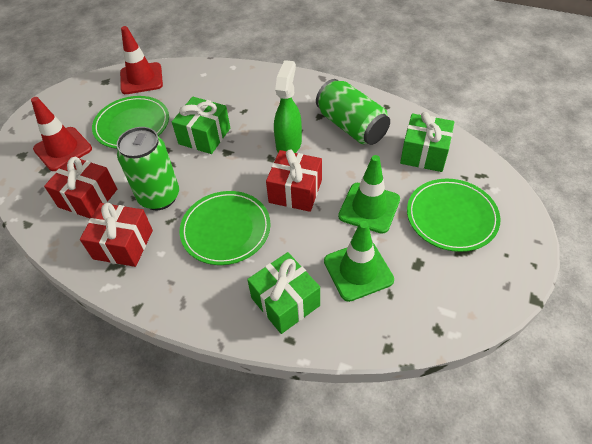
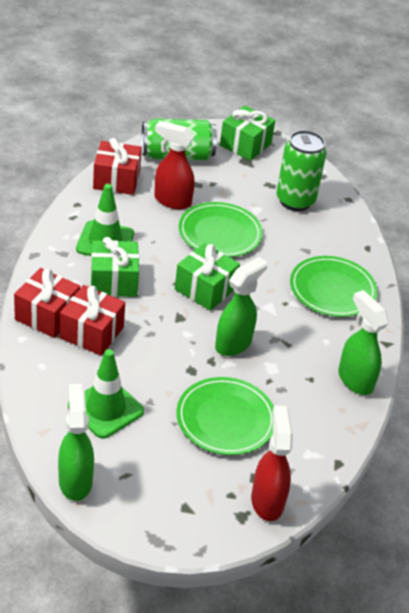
green spray bottle: [274,60,302,153] = 1 -> [58,384,94,501] [215,257,267,356] [338,290,389,395] = 3
red spray bottle: none = 0 -> [154,121,195,209] [251,406,293,521] = 2
red traffic cone: [31,97,92,171] [120,26,163,94] = 2 -> none = 0

